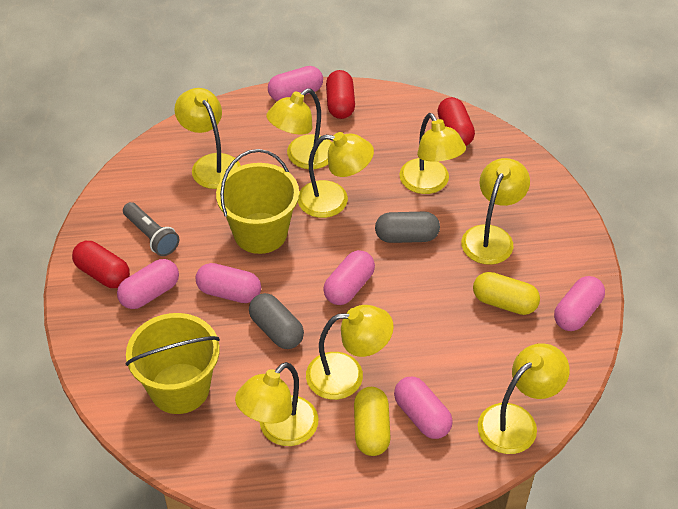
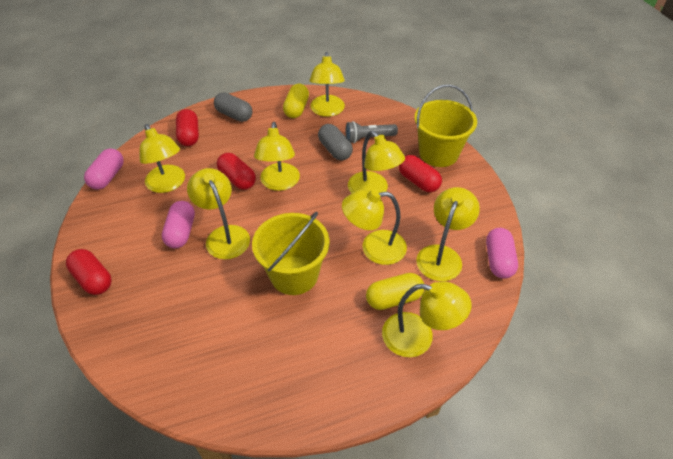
pink capsule: [117,259,179,309] [196,263,261,303] [268,66,323,101] [323,250,375,305] [394,377,453,439] [554,276,605,331] = 6 -> [84,148,124,189] [162,201,195,248] [486,228,518,279] = 3
red capsule: [72,241,130,288] [326,70,355,119] [437,97,475,146] = 3 -> [66,249,111,295] [176,109,199,146] [217,153,256,190] [399,155,442,192] = 4

